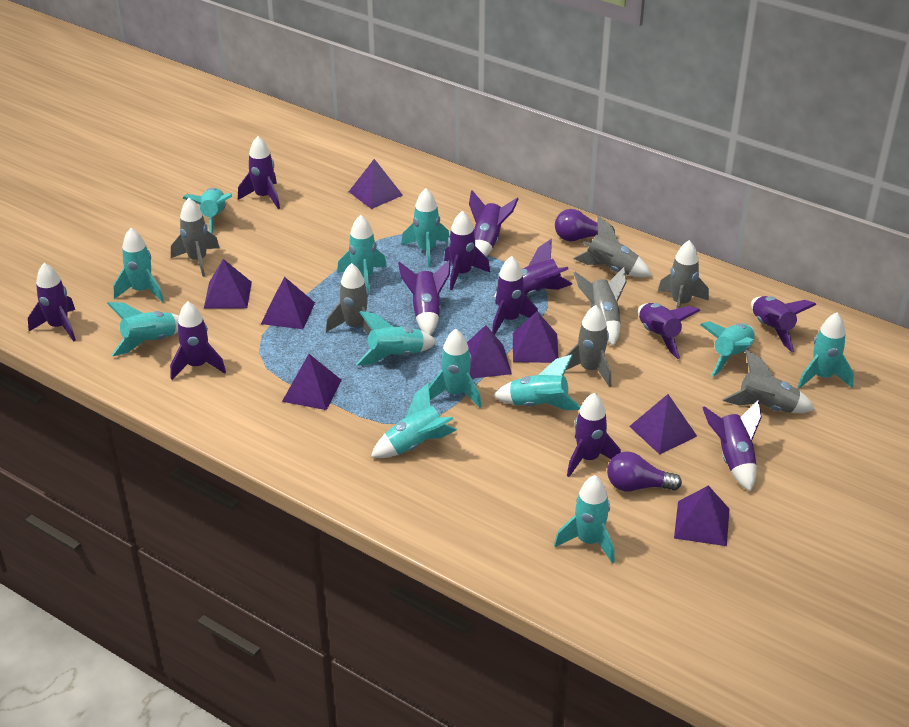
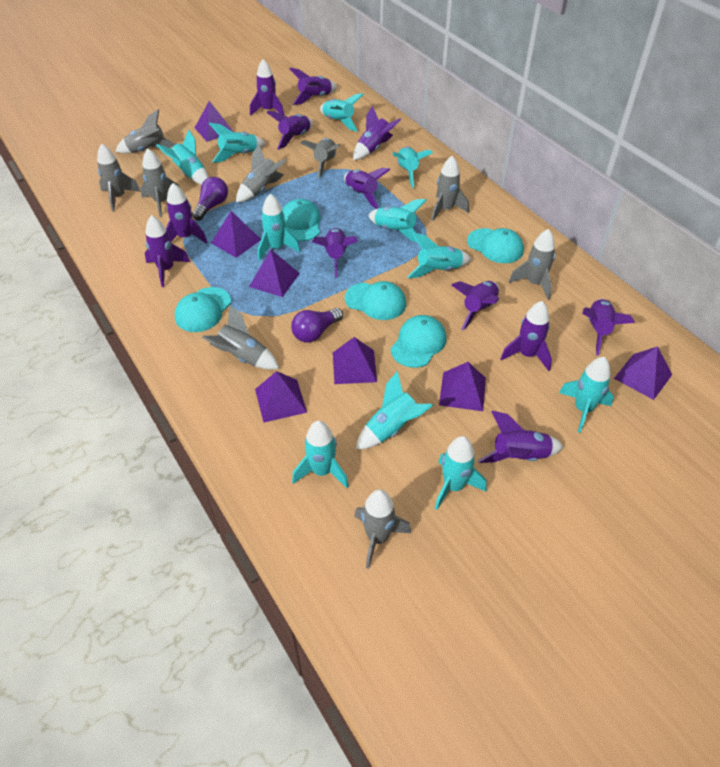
grey rocket: [171,198,220,277] [326,263,372,335] [564,305,611,387] [574,216,652,277] [574,267,626,346] [658,240,709,309] [723,350,815,413] = 7 -> [97,144,141,212] [115,109,176,154] [140,148,179,217] [202,304,279,370] [236,145,286,203] [300,138,340,178] [354,489,411,569] [431,156,469,221] [509,229,555,300] = 9
purple pyramid: [204,259,252,309] [261,277,315,329] [282,354,342,410] [349,159,403,209] [467,325,512,378] [513,311,558,363] [629,394,697,455] [674,486,729,546] = 8 -> [195,101,234,142] [211,211,261,258] [249,250,300,297] [255,371,307,422] [333,337,377,384] [439,362,486,411] [614,346,672,400] = 7
turquoise cap: none = 0 -> [175,287,231,332] [282,199,321,241] [345,281,406,320] [390,315,446,368] [467,228,524,263] = 5
turquoise rocket: [107,302,179,356] [113,228,164,302] [182,188,232,234] [337,215,387,295] [356,311,437,366] [371,383,457,458] [401,188,449,267] [429,329,481,408] [493,355,581,410] [554,475,615,563] [700,321,755,377] [798,312,854,389] = 12 -> [156,129,209,185] [209,122,266,163] [258,194,300,261] [292,420,349,488] [320,93,364,132] [356,371,433,450] [368,199,427,242] [393,147,433,188] [407,233,471,278] [435,436,487,510] [559,357,614,433] = 11

